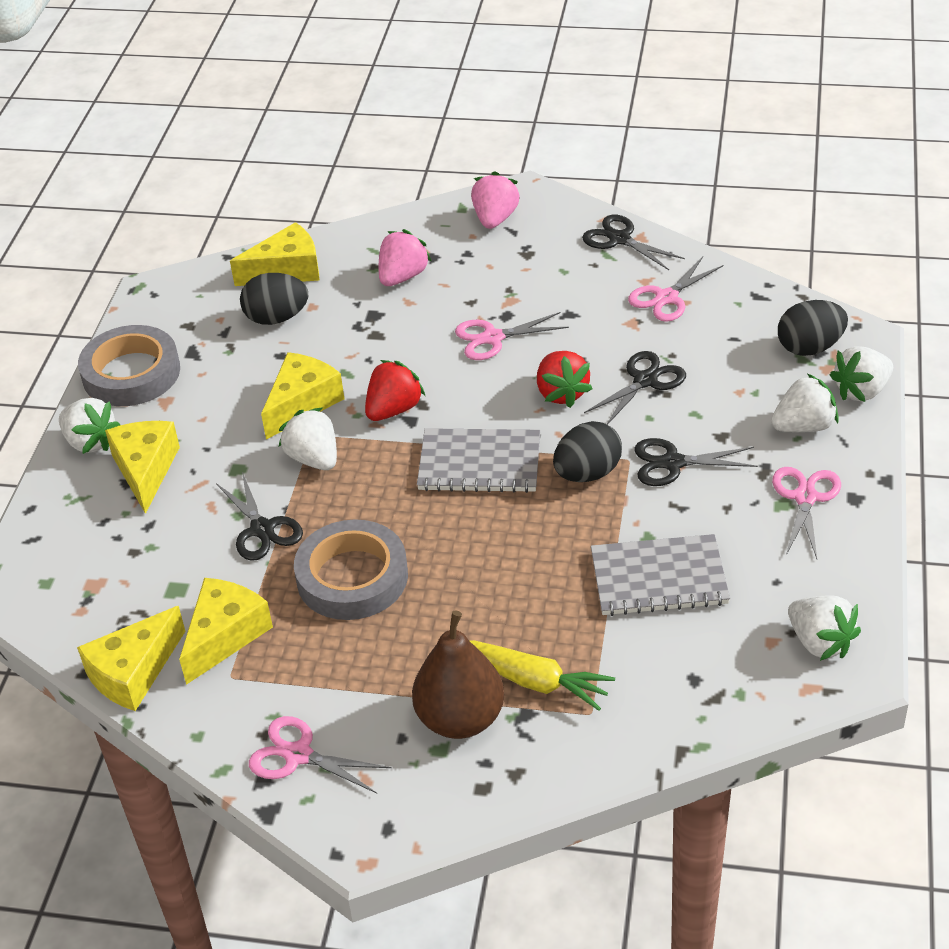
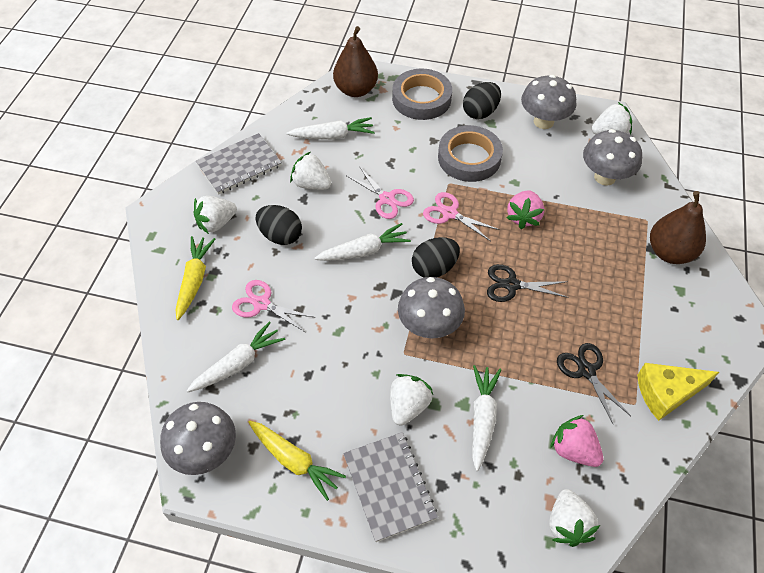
black scissors: [216,472,303,561] [582,215,685,270] [584,351,686,425] [634,438,758,486] = 4 -> [487,264,568,302] [557,343,631,424] = 2
brown pear: [412,611,504,739] = 1 -> [333,26,378,97] [650,191,706,264] = 2
grey mushroom: none = 0 -> [160,402,236,475] [398,277,465,338] [521,75,577,129] [583,129,642,186] = 4
pink scissors: [249,716,392,793] [455,312,569,360] [628,257,724,322] [772,467,841,559] = 4 -> [232,280,316,333] [347,166,414,219] [423,192,500,241] = 3
red strawberry: [365,360,425,421] [537,351,592,408] = 2 -> none = 0
white carrot: none = 0 -> [187,321,285,392] [287,117,375,140] [314,223,411,261] [472,365,501,471] = 4
yellow carrot: [470,640,615,711] = 1 -> [176,236,215,320] [248,421,346,501] = 2
yellow cheese: [77,606,185,711] [105,421,180,514] [179,578,273,685] [230,222,320,286] [261,352,344,440] = 5 -> [637,363,719,421] = 1

